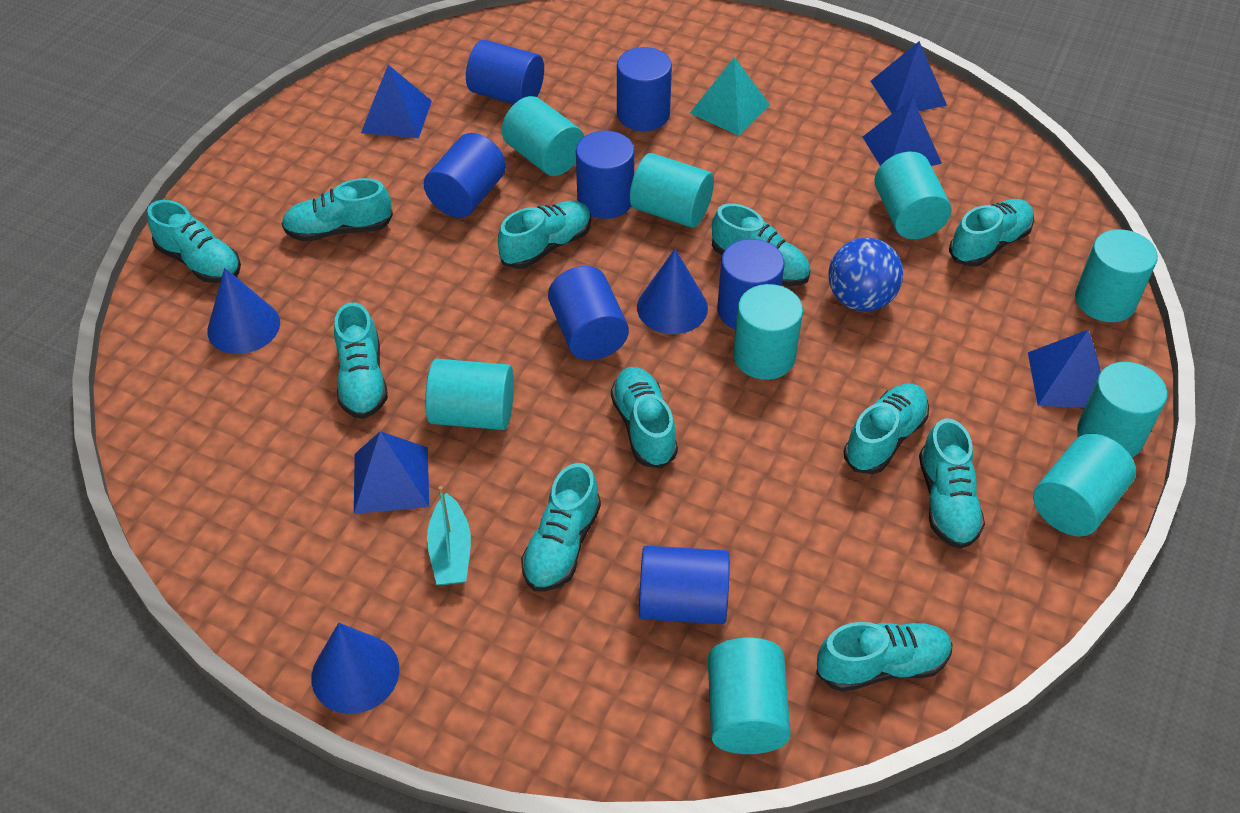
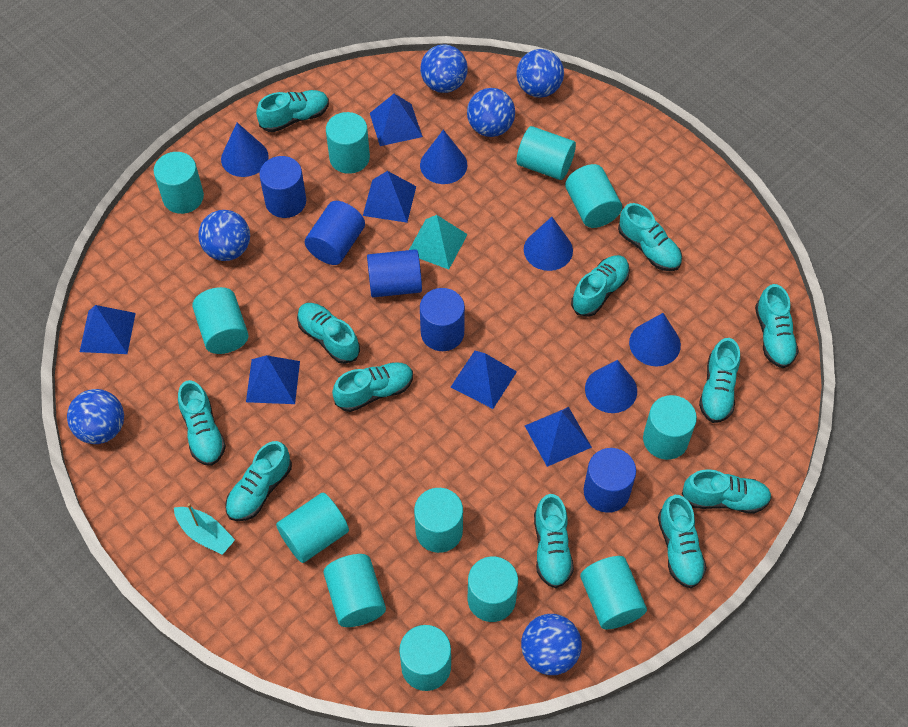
blue ball: [828,238,903,311] = 1 -> [67,389,124,444] [198,210,250,261] [420,44,468,93] [467,88,515,137] [517,49,564,97] [521,614,582,675] = 6
blue cone: [207,268,280,354] [311,623,399,714] [637,249,708,334] = 3 -> [221,123,269,177] [420,130,467,184] [524,217,573,271] [585,360,637,413] [629,313,681,367] = 5
blue cylinder: [424,133,506,218] [466,40,544,104] [548,266,629,360] [576,131,634,219] [617,47,672,131] [639,546,730,624] [717,239,785,330] = 7 -> [259,156,306,218] [305,201,365,265] [367,249,422,297] [420,288,465,351] [584,448,636,513] = 5
blue pyramid: [354,431,429,514] [361,65,432,138] [863,98,942,166] [871,41,947,114] [1028,330,1101,408] = 5 -> [80,305,136,354] [246,355,300,404] [363,171,416,223] [370,94,423,146] [451,351,517,409] [525,407,592,467] = 6
turquoise cylinder: [425,359,514,430] [502,96,584,176] [630,153,714,228] [708,638,791,754] [733,284,803,380] [874,151,951,239] [1033,434,1136,537] [1075,229,1158,322] [1077,362,1167,458] = 9 -> [154,152,204,214] [192,287,249,354] [276,493,349,563] [323,554,386,627] [326,112,370,174] [399,625,451,691] [414,488,463,553] [467,556,518,622] [517,126,576,180] [565,164,622,228] [580,556,647,629] [643,395,697,460] = 12
turquoise shoe: [147,200,241,283] [281,178,393,241] [334,302,388,419] [498,200,591,269] [521,463,601,592] [611,367,678,469] [712,203,810,286] [816,622,953,692] [844,383,929,474] [919,418,985,549] [949,199,1034,267] = 11 -> [178,380,226,466] [225,441,292,521] [256,90,329,132] [297,303,360,364] [332,362,413,412] [534,494,574,588] [571,255,630,317] [618,203,682,271] [658,495,707,588] [682,469,772,514] [699,338,740,423] [755,284,799,368] = 12

